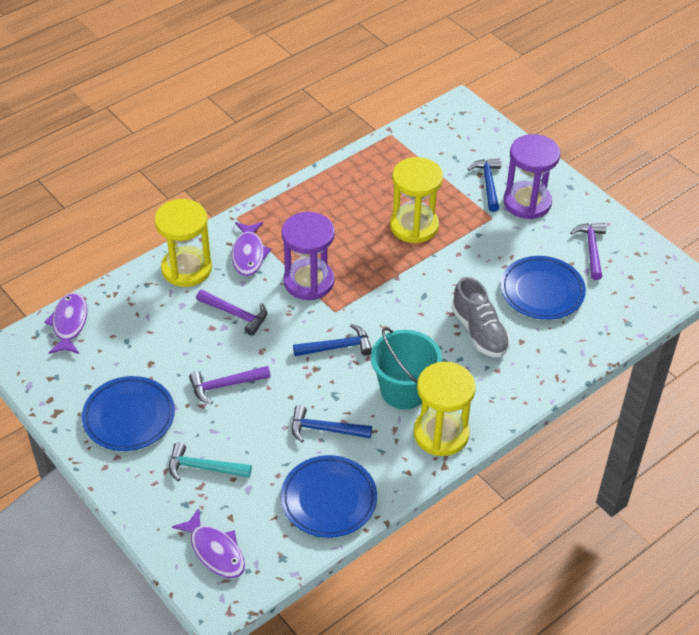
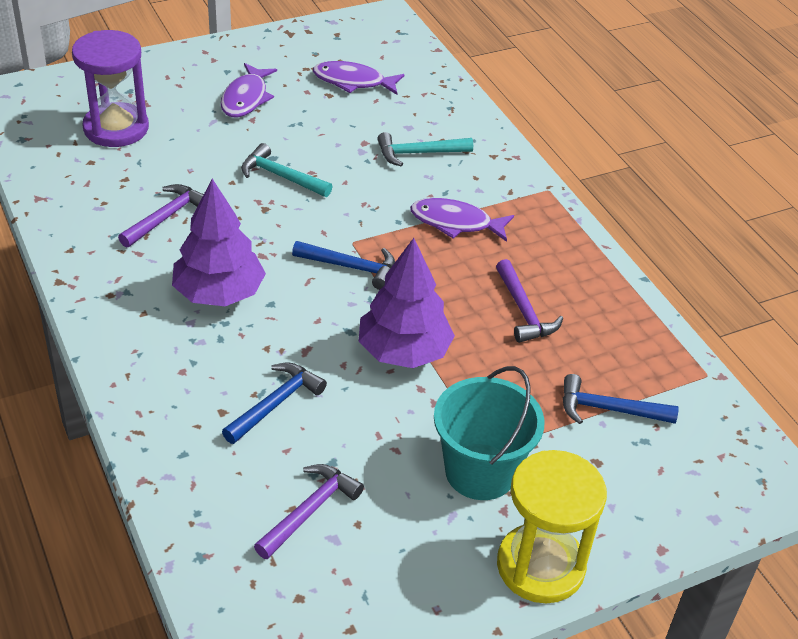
blue plate: [82,376,175,451] [281,455,377,538] [500,256,586,320] = 3 -> none = 0
grey shoe: [452,277,510,357] = 1 -> none = 0
purple hourglass: [282,212,335,300] [503,134,560,219] = 2 -> [72,30,149,147] = 1
purple tree: none = 0 -> [172,179,266,306] [358,238,455,368] = 2
turquoise hammer: [169,442,252,481] = 1 -> [241,143,333,197] [377,132,473,166] = 2
yellow hourglass: [154,199,212,287] [390,157,443,243] [413,362,476,456] = 3 -> [497,450,607,603] = 1

